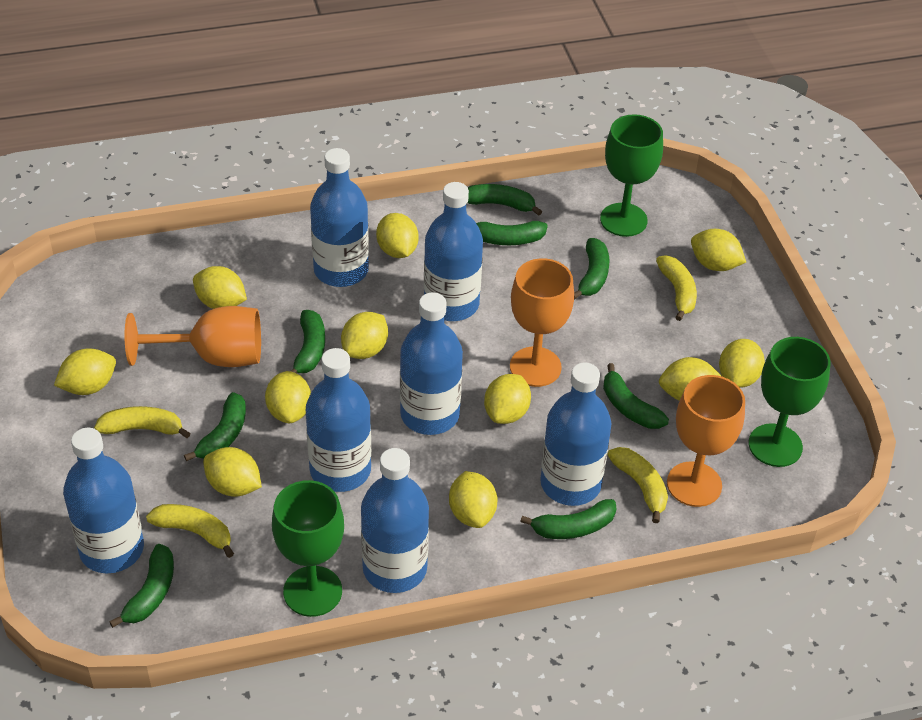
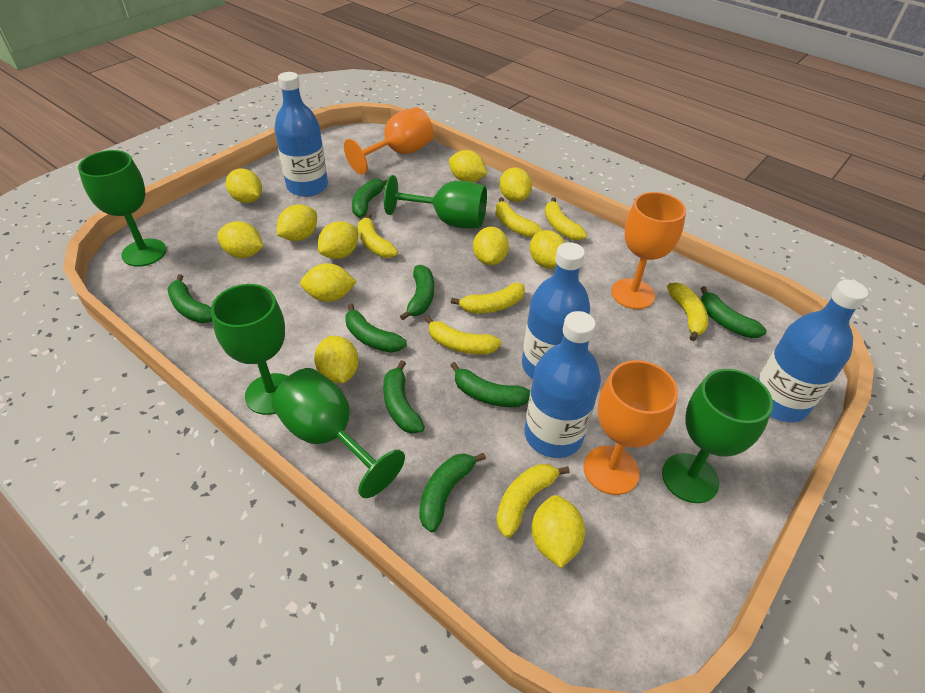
blue bottle: [63,428,144,573] [306,348,371,492] [310,148,369,287] [361,448,429,593] [400,293,463,435] [424,182,483,321] [540,363,611,506] = 7 -> [274,72,328,197] [522,242,590,379] [524,311,601,458] [758,280,868,422] = 4
green goblet: [272,480,344,617] [600,114,663,237] [748,337,830,467] = 3 -> [78,150,167,267] [211,284,288,415] [272,368,405,498] [384,175,487,229] [662,369,773,503] = 5
yellow banana: [94,406,191,438] [146,504,234,558] [607,447,668,523] [656,255,697,321] = 4 -> [358,213,398,258] [425,316,502,355] [451,283,525,313] [495,197,543,238] [496,464,570,538] [545,197,587,241] [667,282,708,341] = 7

